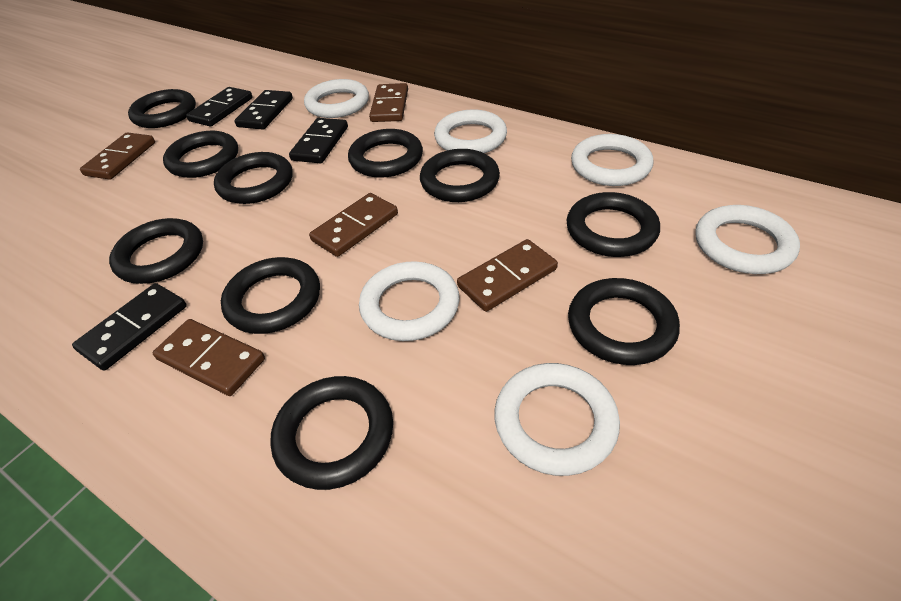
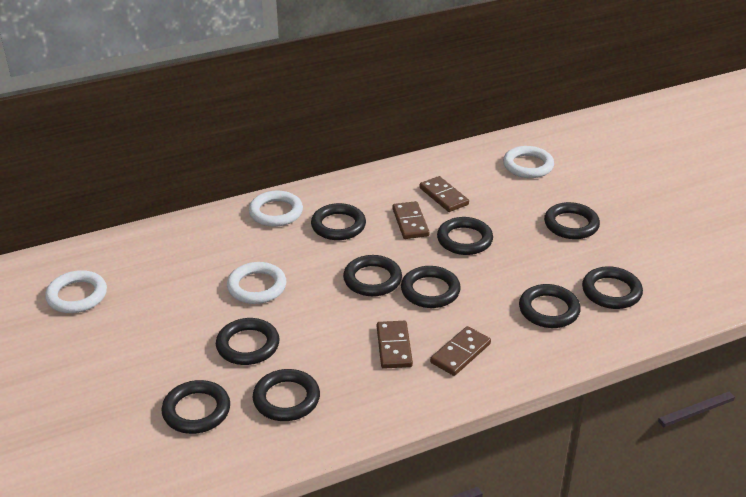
black domino: [72,283,187,371] [186,87,253,127] [234,90,293,130] [289,118,348,163] = 4 -> none = 0
brown domino: [80,132,155,180] [153,319,265,396] [309,193,398,257] [369,83,408,122] [457,239,558,312] = 5 -> [377,321,413,369] [392,201,429,239] [419,176,469,212] [430,326,491,376] = 4
white ring: [304,79,369,118] [359,261,459,341] [434,109,507,153] [494,363,620,476] [571,134,653,186] [695,205,800,274] = 6 -> [45,270,107,313] [227,262,286,304] [249,191,303,227] [503,146,554,178] = 4

